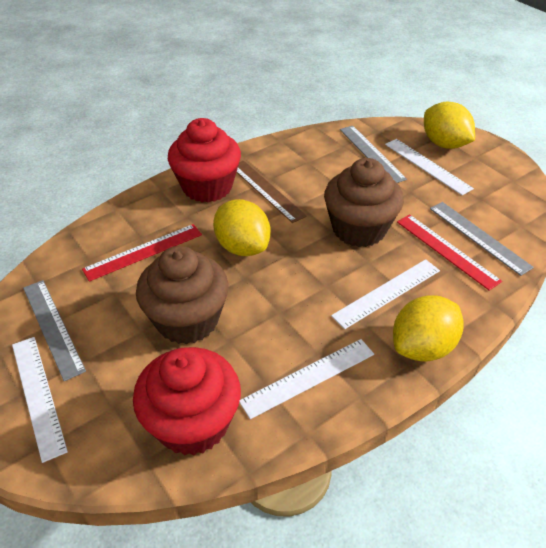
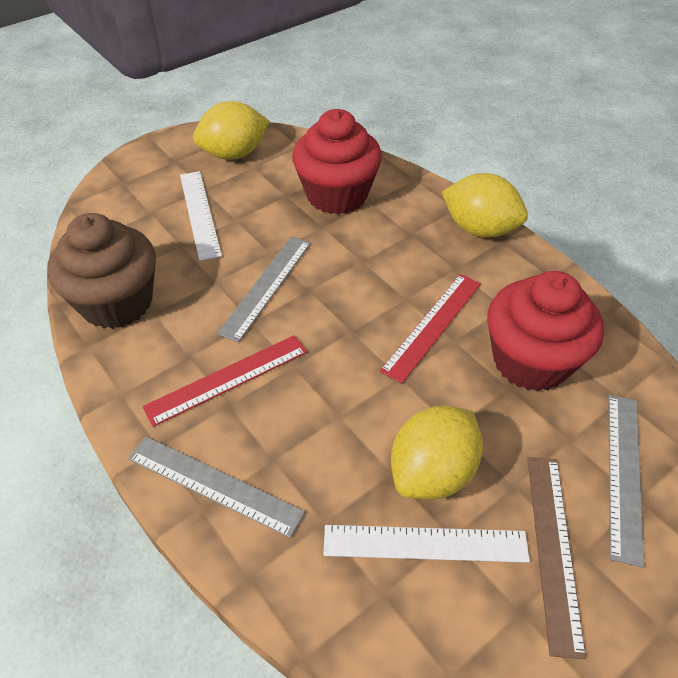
brown cupcake: [136,246,229,344] [324,158,404,247] = 2 -> [47,213,156,329] = 1
white ruler: [12,337,68,463] [239,339,374,419] [331,259,440,329] [385,139,474,195] = 4 -> [180,171,222,261] [323,525,530,563] = 2

